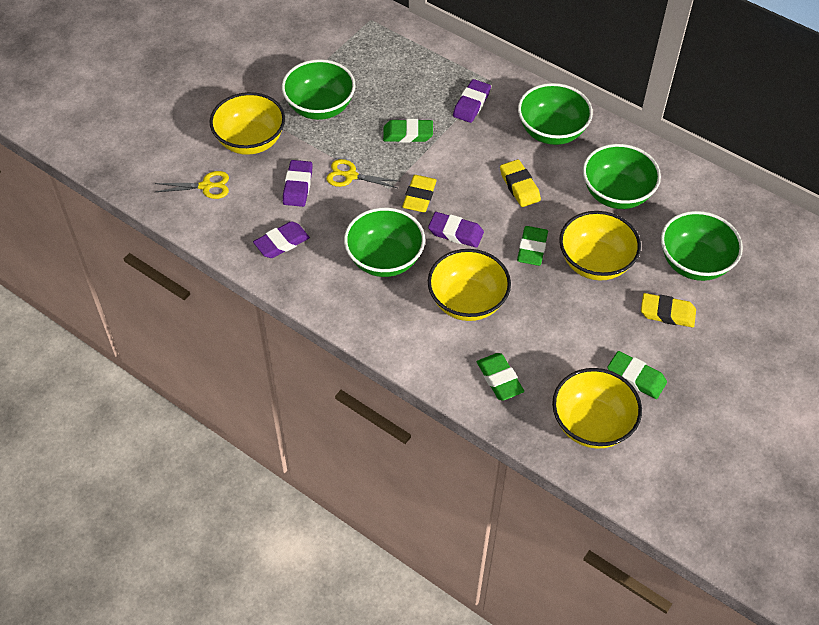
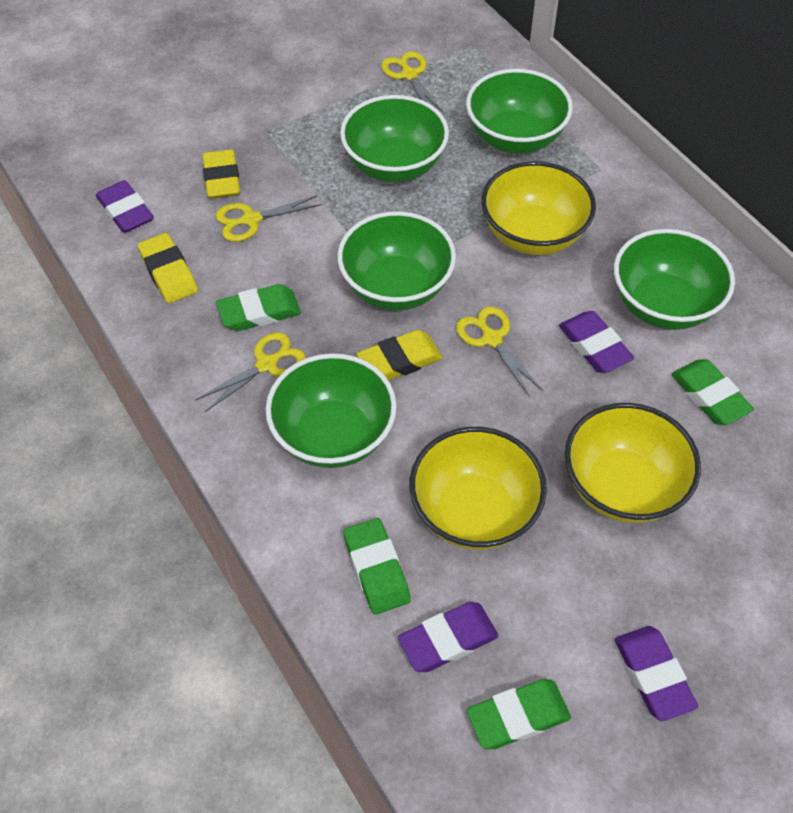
yellow bowl: [209,92,285,155] [428,249,511,321] [552,368,642,449] [559,211,641,280] = 4 -> [410,427,547,550] [481,161,596,255] [565,403,701,523] = 3
yellow scissors: [155,171,229,199] [326,159,401,188] = 2 -> [195,332,306,412] [216,195,322,242] [381,52,444,113] [456,306,543,397] = 4

